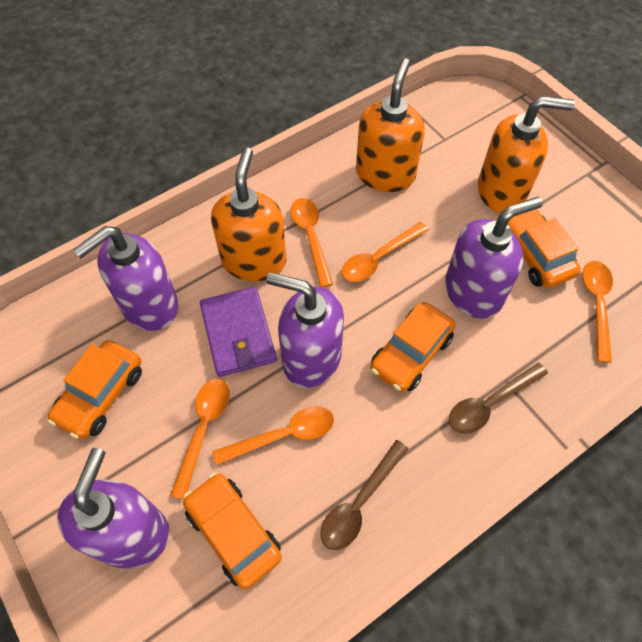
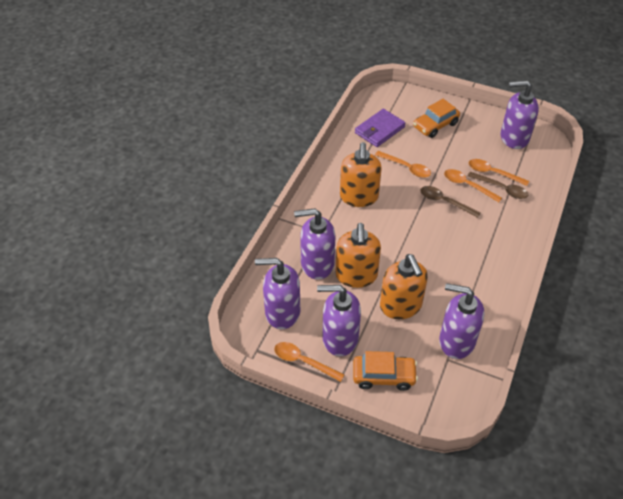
orange car: [48,340,142,439] [183,472,282,589] [370,302,456,392] [507,209,581,288] = 4 -> [353,351,418,391] [413,99,460,138] = 2
orange spoon: [170,379,230,500] [213,407,334,465] [290,198,333,287] [342,222,429,282] [583,261,613,363] = 5 -> [274,342,344,382] [375,151,431,178] [444,169,502,202] [468,159,529,186] = 4
purple soap dispenser: [57,448,170,569] [73,226,179,331] [266,272,344,388] [445,197,543,319] = 4 -> [255,258,300,329] [294,208,336,280] [317,285,361,356] [439,283,484,359] [501,80,539,149] = 5

